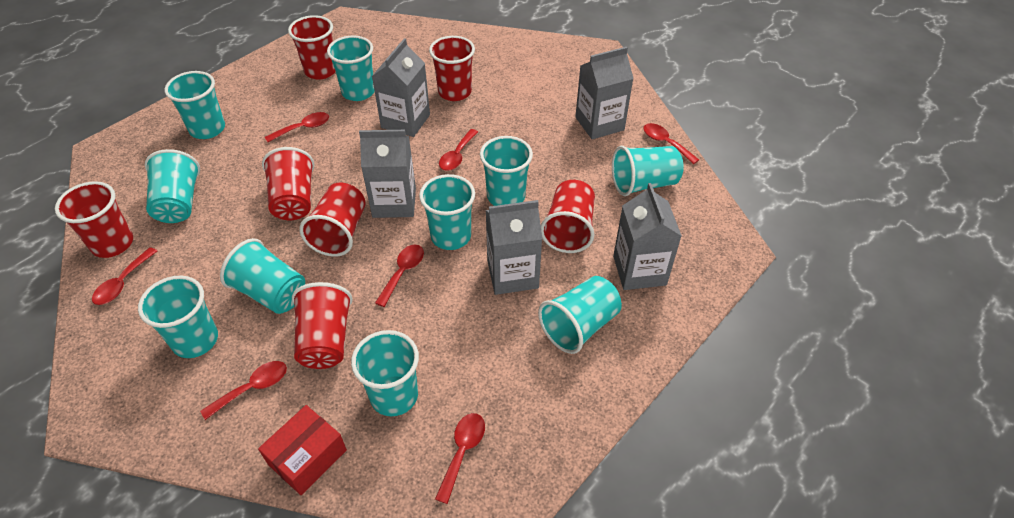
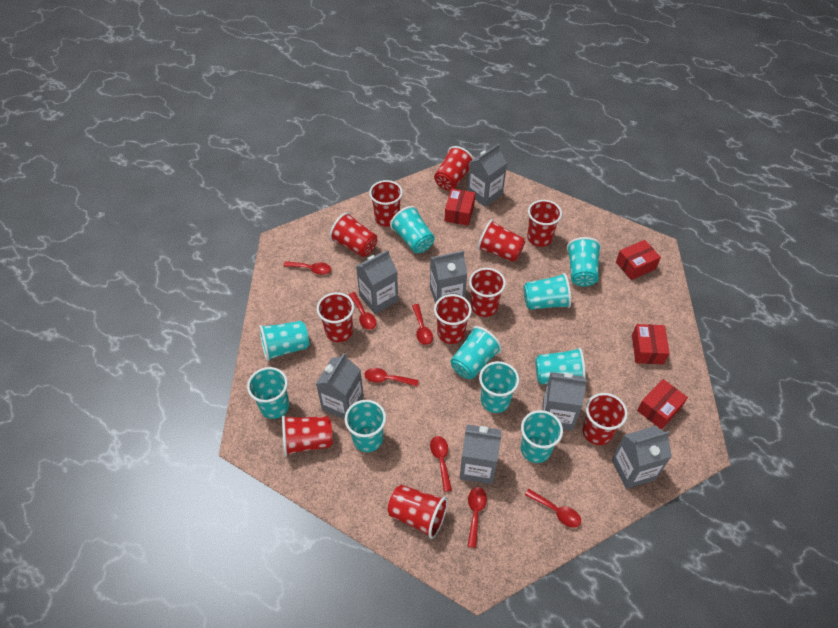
grey carton: [359,130,416,218] [372,38,430,137] [486,200,542,295] [575,47,634,139] [613,183,682,290] = 5 -> [316,353,364,419] [356,250,398,314] [430,250,467,303] [460,425,501,484] [467,144,507,207] [542,372,587,431] [612,426,672,489] = 7
red box: [258,405,347,495] = 1 -> [445,188,475,226] [616,240,661,280] [632,324,670,364] [637,379,688,430] = 4
red cup: [55,181,133,258] [262,147,314,220] [288,15,336,80] [292,282,353,369] [299,183,366,257] [429,36,475,101] [541,180,595,253] = 7 -> [282,415,333,456] [317,292,354,342] [329,212,377,257] [369,180,403,227] [388,485,448,539] [434,146,474,191] [434,294,472,344] [469,268,506,317] [477,219,525,262] [527,200,562,247] [582,393,628,445] = 11

